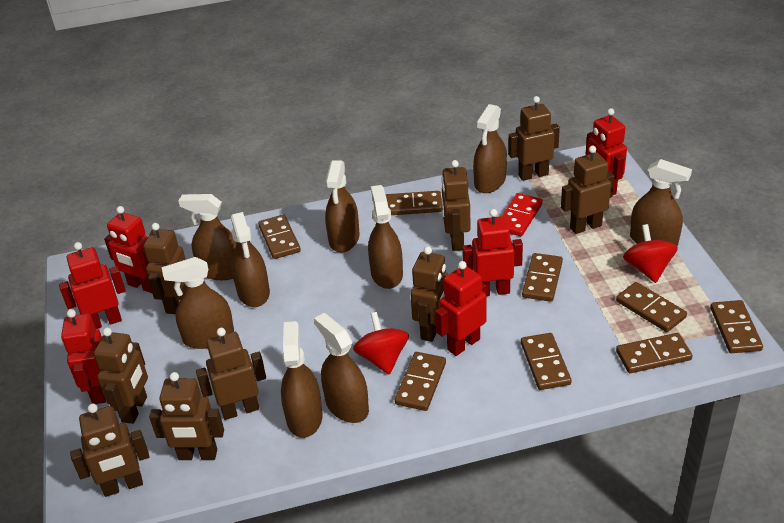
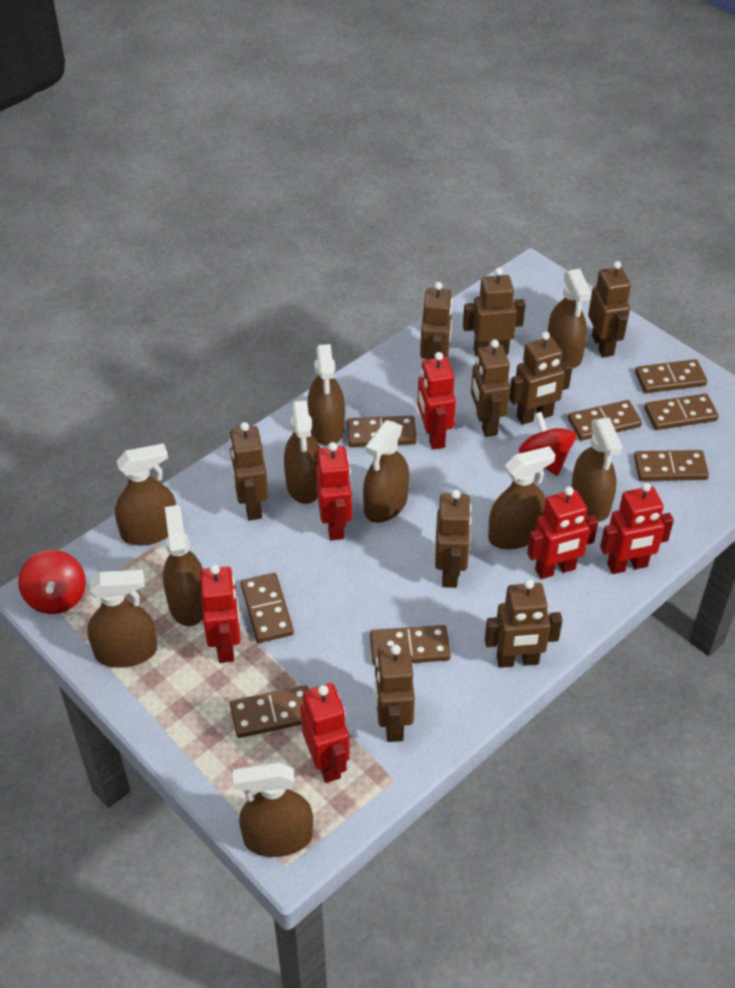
brown spray bottle: [162,257,234,349] [179,194,237,280] [231,212,270,307] [281,321,323,438] [314,313,369,423] [325,160,360,252] [368,185,403,289] [473,104,507,193] [630,159,692,246] = 9 -> [87,570,157,668] [115,443,176,546] [163,505,203,626] [233,762,313,857] [284,400,320,504] [307,344,345,446] [363,420,409,523] [488,446,555,549] [548,269,591,368] [571,418,623,522] = 10
red domino: [502,193,543,236] = 1 -> none = 0

